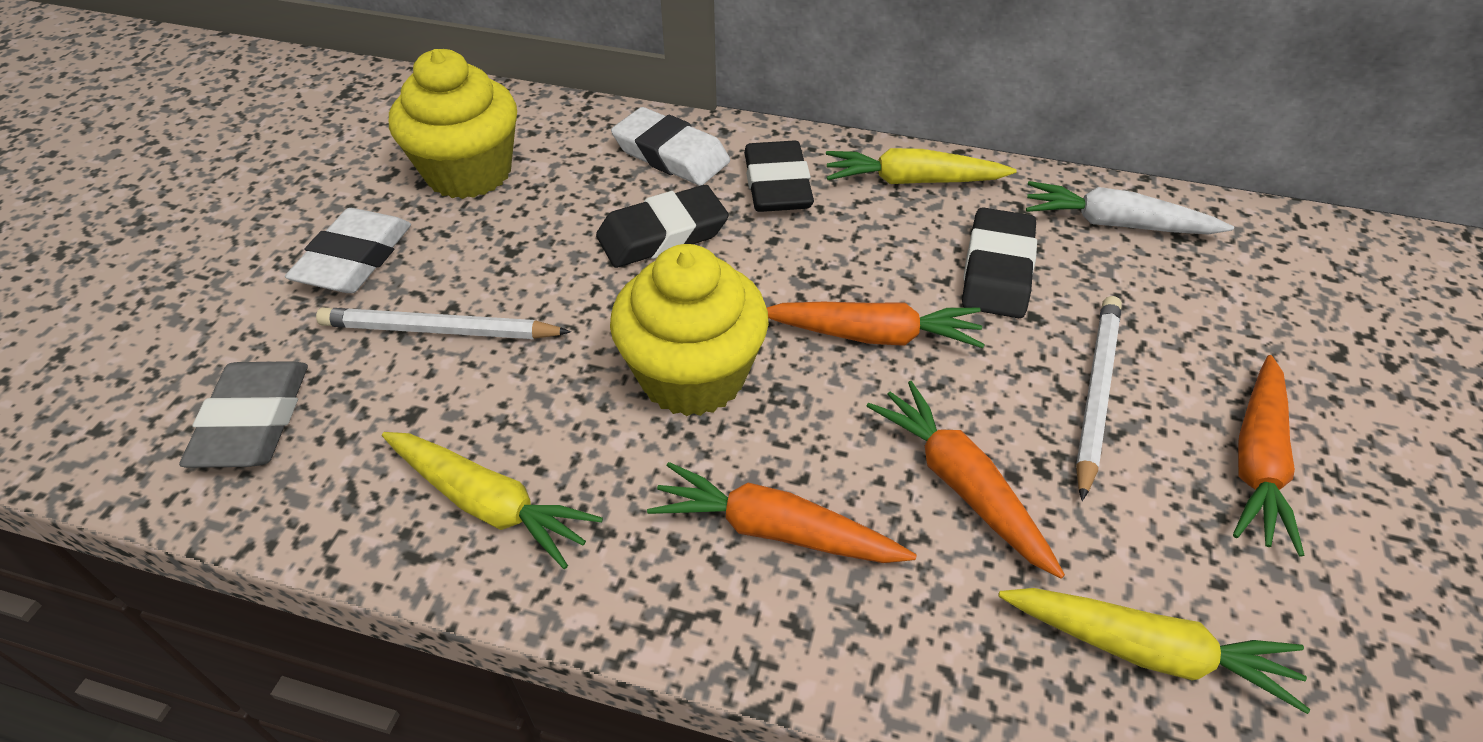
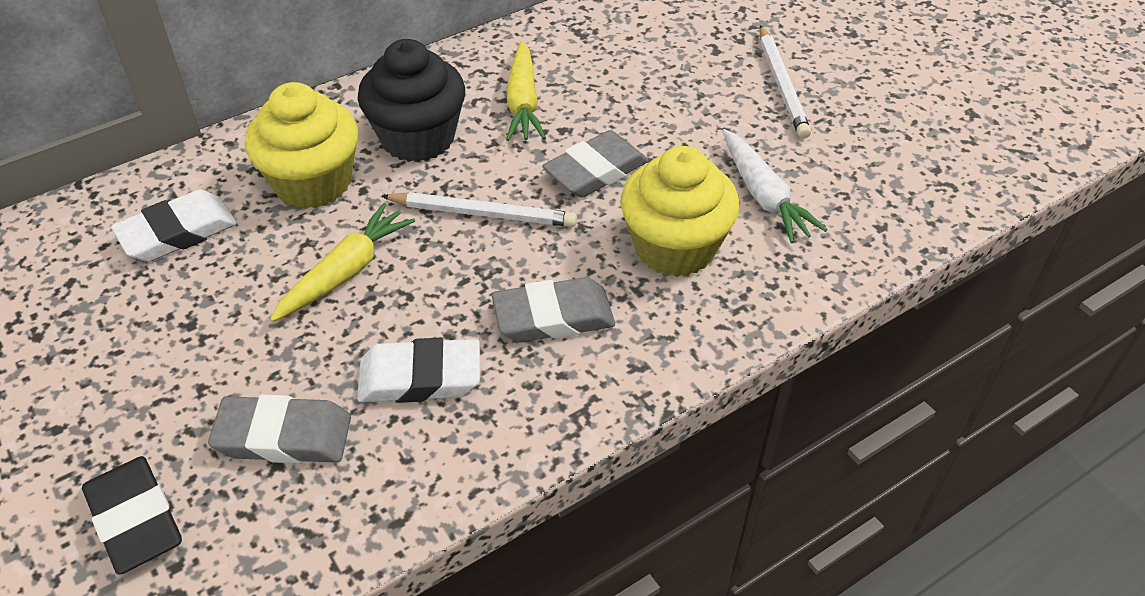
black cupcake: none = 0 -> [358,39,465,162] = 1
black eraser: [596,185,729,268] [744,140,814,212] [962,207,1037,318] = 3 -> [82,456,182,575] = 1
grey eraser: [179,361,308,468] = 1 -> [208,395,351,463] [492,277,615,342] [542,130,649,198] = 3
orange carrot: [647,462,917,563] [767,302,985,348] [867,381,1065,579] [1233,355,1305,557] = 4 -> none = 0
yellow carrot: [382,432,603,569] [826,148,1017,184] [998,588,1311,714] = 3 -> [270,203,415,322] [506,41,546,141] = 2

